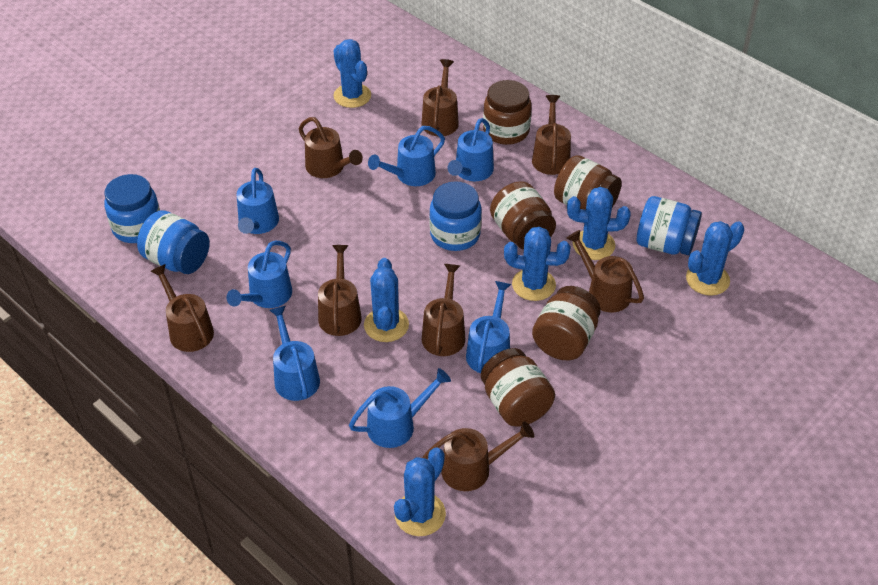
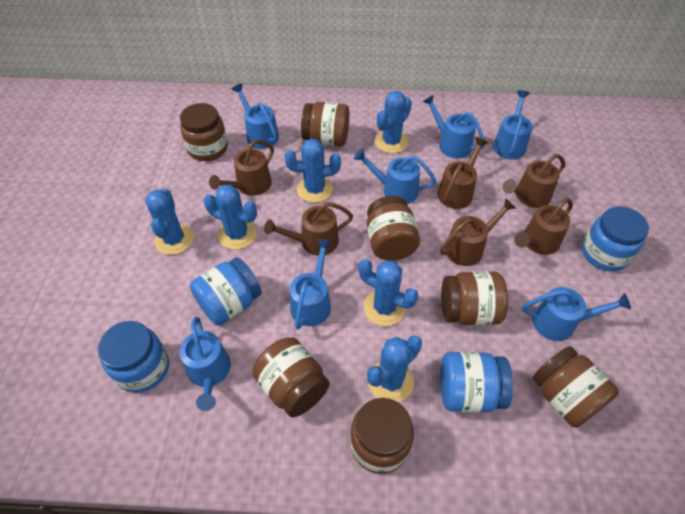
brown jar: [481,348,555,427] [483,80,532,145] [490,181,556,250] [532,286,601,360] [554,155,622,210] = 5 -> [180,103,228,161] [252,337,330,417] [301,102,350,146] [350,398,414,474] [367,196,420,261] [441,271,508,325] [533,346,619,428] = 7
brown watering can: [150,264,214,352] [299,117,363,178] [318,245,362,336] [421,59,459,136] [422,264,465,356] [422,421,534,491] [532,95,571,175] [566,230,644,312] = 8 -> [209,140,274,196] [264,202,353,256] [437,137,488,209] [440,198,516,266] [503,154,565,208] [514,198,573,255] = 6

